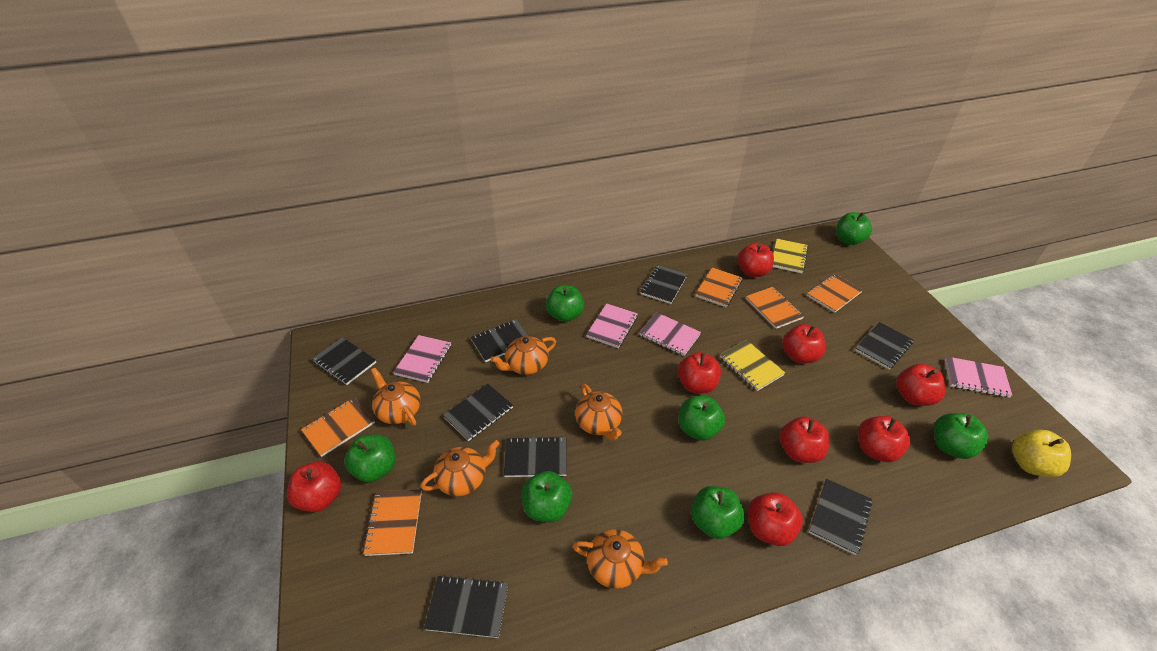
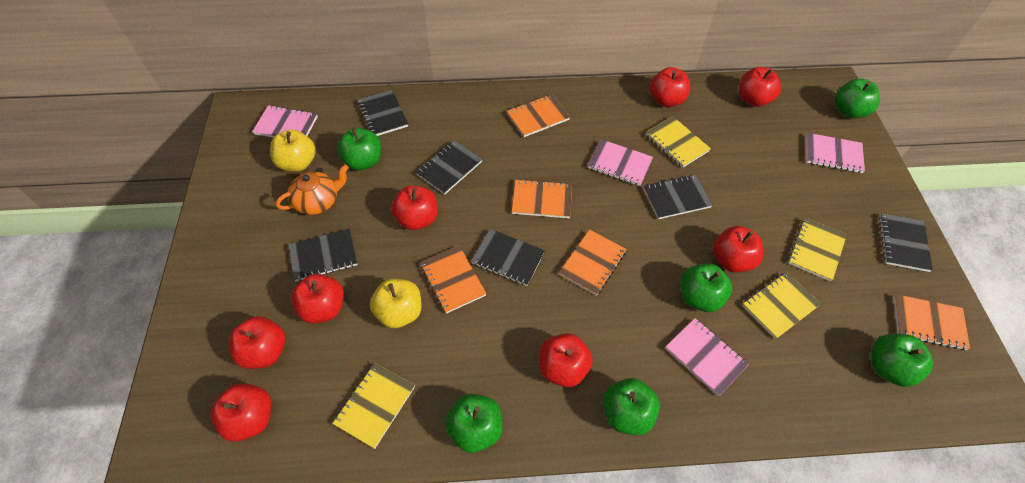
black notebook: [312,337,376,385] [424,575,508,638] [443,384,513,441] [470,319,529,362] [504,436,567,477] [641,265,687,304] [809,479,872,555] [855,322,914,369] = 8 -> [288,229,357,281] [357,90,408,136] [416,140,482,194] [471,229,545,286] [643,174,713,219] [879,213,933,272] = 6
green apple: [344,434,395,482] [522,471,572,522] [546,285,584,322] [679,396,725,441] [691,486,745,539] [836,212,872,245] [934,413,988,459] = 7 -> [337,128,381,170] [445,394,502,453] [603,378,660,435] [681,263,732,312] [835,78,880,118] [872,334,933,387] = 6
orange teapot: [371,368,420,426] [421,440,500,496] [491,336,556,375] [572,529,668,589] [575,384,622,441] = 5 -> [276,165,349,215] = 1
yellow apple: [1012,430,1071,477] = 1 -> [270,129,316,172] [370,279,421,328] = 2
yellow notebook: [720,340,785,391] [773,239,808,273] = 2 -> [332,363,415,449] [646,116,711,167] [742,272,821,339] [788,217,847,281] = 4

